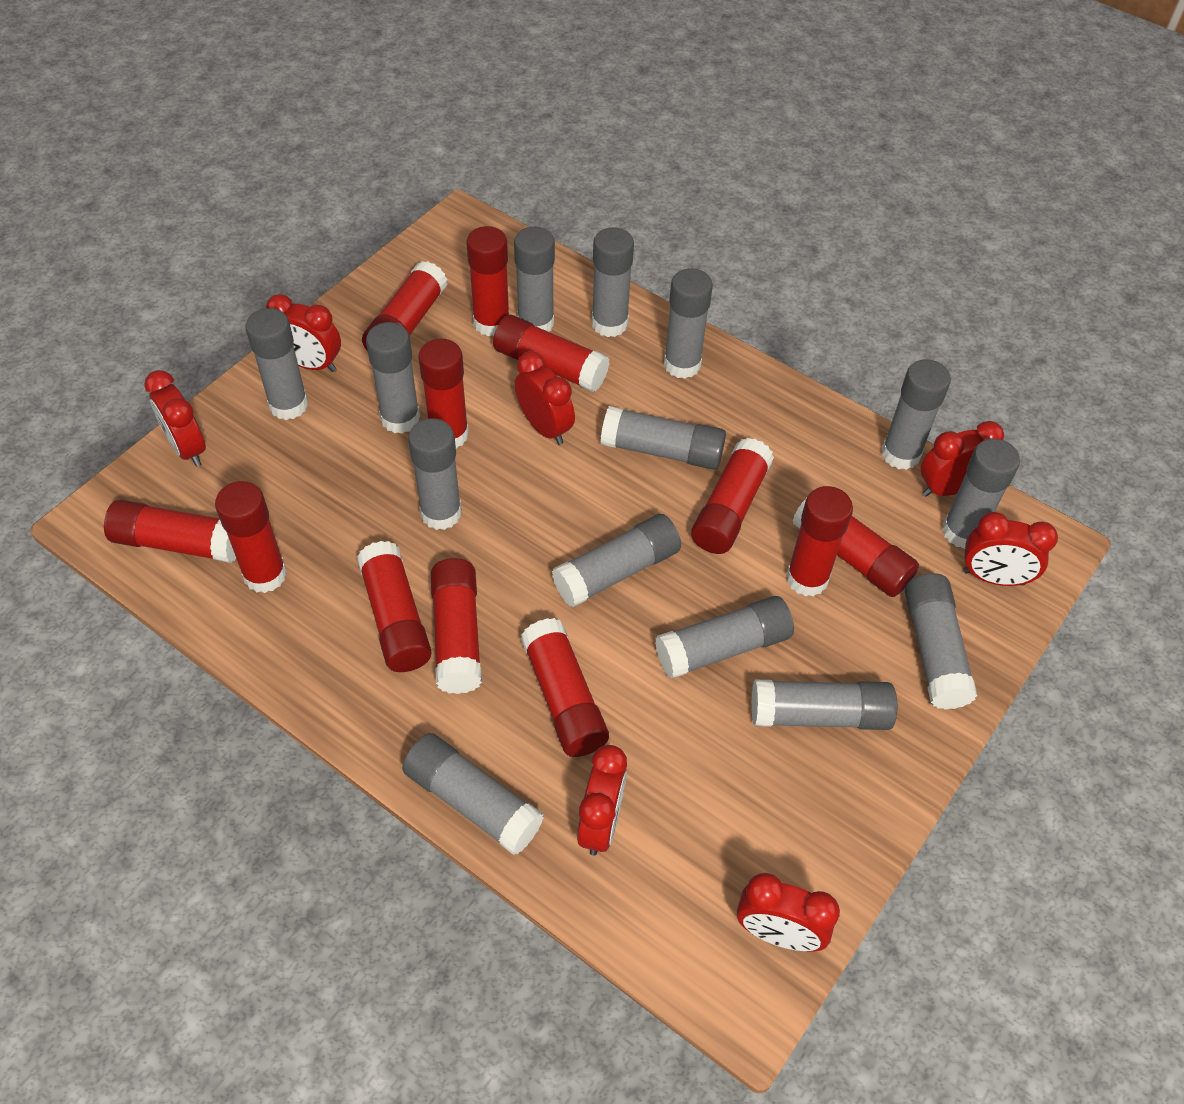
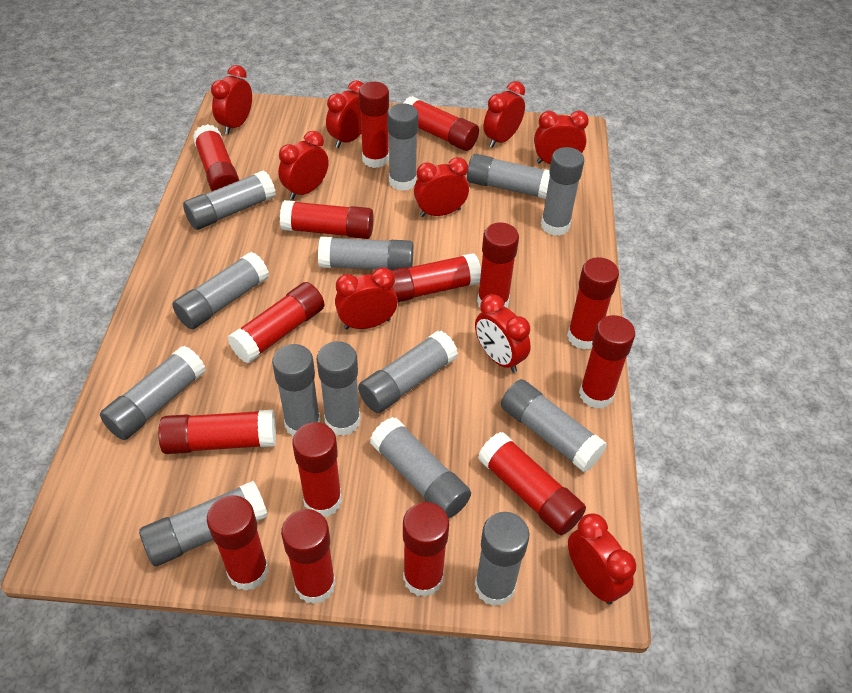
red clock: [145,370,206,467] [266,294,341,372] [515,351,575,445] [577,745,627,856] [737,873,840,952] [921,421,1004,497] [963,512,1058,586] = 7 -> [211,65,252,134] [278,131,329,200] [326,80,364,148] [335,267,398,329] [414,157,469,217] [475,294,531,373] [484,81,525,148] [534,111,589,164] [568,513,636,604] = 9
red glue stick: [104,499,236,563] [215,481,287,593] [357,541,432,672] [362,261,448,350] [418,338,469,449] [430,558,482,694] [466,226,510,336] [493,315,610,392] [521,618,609,757] [691,438,774,554] [786,486,853,597] [792,499,919,597] = 12 -> [158,410,276,454] [193,124,239,191] [207,495,269,591] [228,282,324,364] [280,200,374,239] [281,509,336,604] [292,422,342,517] [359,82,389,168] [391,253,481,302] [403,96,479,151] [403,502,449,597] [477,222,519,308] [478,432,586,535] [567,257,619,350] [579,315,635,409] = 15

